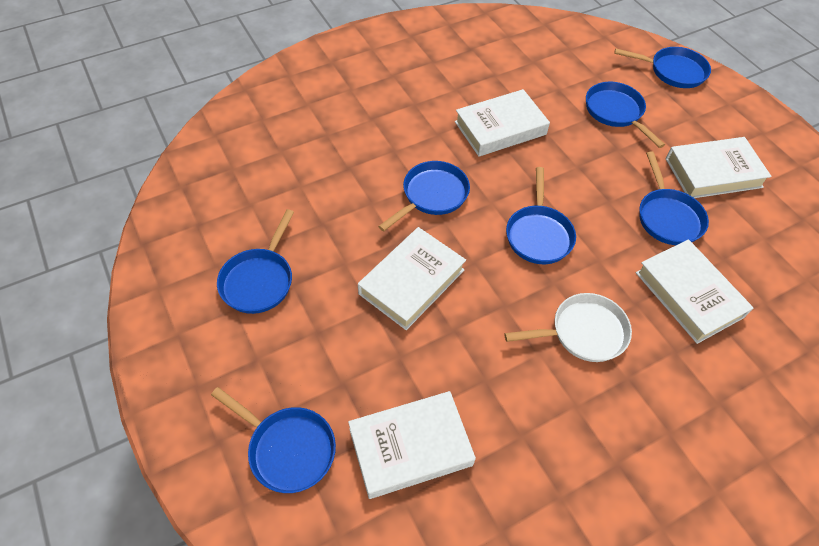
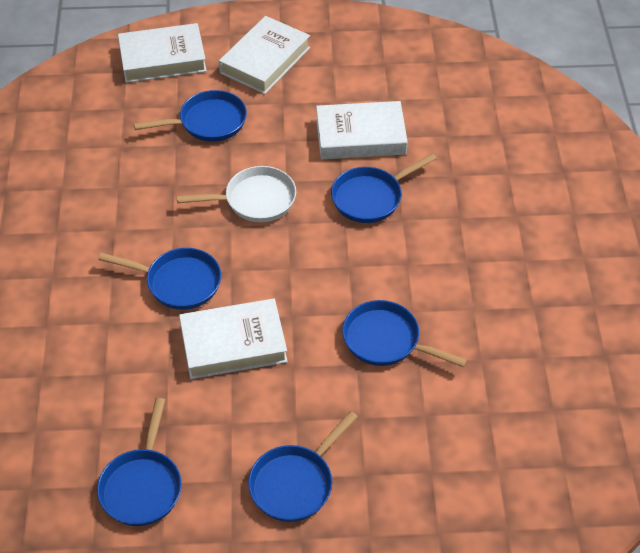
blue pan: [211,387,336,493] [217,209,294,314] [378,161,470,231] [506,167,576,264] [586,82,665,148] [614,47,711,88] [639,151,709,245] = 7 -> [97,398,182,526] [98,248,221,310] [134,90,247,142] [248,411,358,522] [331,153,437,223] [342,300,467,367] = 6
white book: [348,391,476,499] [358,227,466,330] [455,89,550,156] [636,239,753,344] [665,137,772,198] = 5 -> [118,23,207,83] [179,299,288,379] [219,16,310,94] [316,101,408,159] = 4

